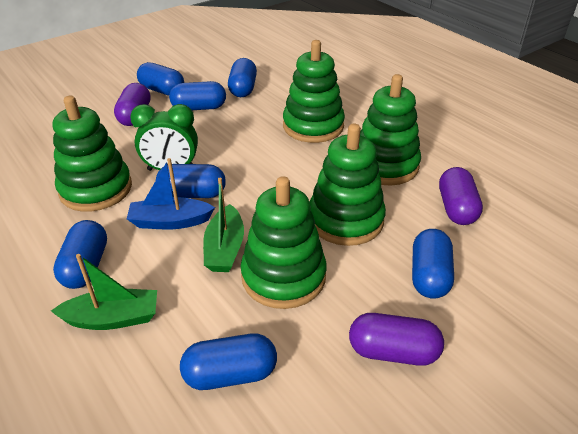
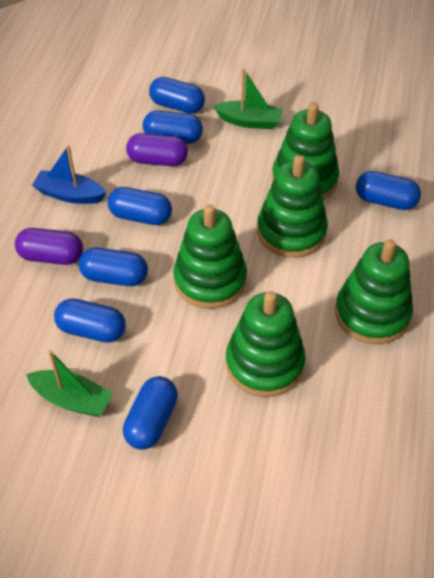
green clock: [130,104,198,171] = 1 -> none = 0
purple capsule: [114,83,150,126] [349,313,444,366] [439,167,483,225] = 3 -> [15,228,83,265] [126,133,188,166] = 2

